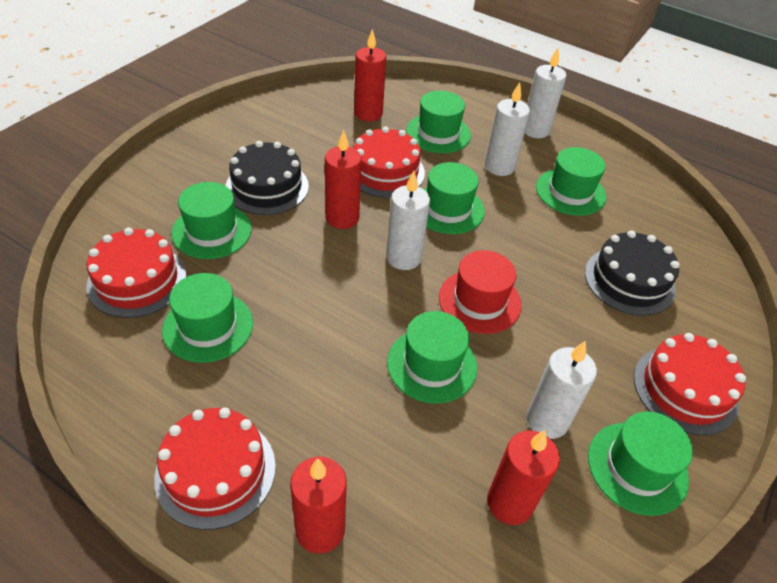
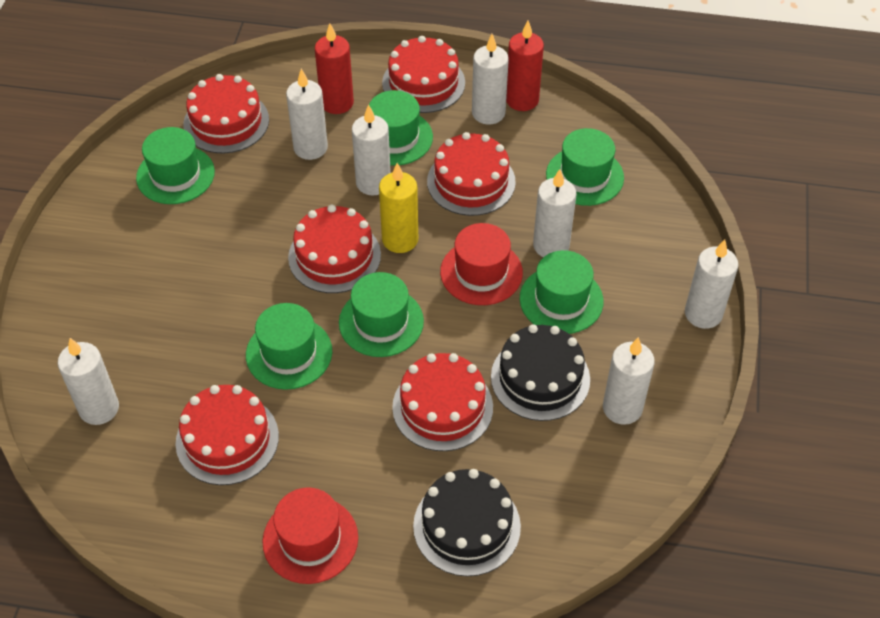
green hat: [162,273,253,363] [172,182,252,259] [387,311,477,404] [406,91,471,153] [424,162,485,234] [536,147,606,216] [588,412,693,516] = 7 -> [136,127,215,204] [246,303,332,390] [339,272,424,357] [369,90,433,166] [520,250,604,334] [546,128,624,206] = 6
red cake: [86,228,187,318] [154,408,276,530] [354,126,425,198] [634,333,746,436] = 4 -> [176,385,279,485] [184,74,269,154] [288,205,381,293] [382,36,465,113] [392,353,493,451] [427,132,516,216] = 6
red candle: [290,457,347,554] [325,130,362,229] [354,29,386,121] [487,430,560,525] = 4 -> [315,23,354,114] [506,21,544,111] = 2
red hat: [439,250,522,334] = 1 -> [263,487,358,584] [440,223,523,305] = 2
white candle: [386,171,430,270] [485,82,530,176] [525,48,566,138] [527,341,597,439] = 4 -> [58,338,119,425] [286,69,328,160] [352,104,391,196] [472,34,509,125] [533,169,576,257] [603,337,655,425] [685,239,738,329] = 7
yellow candle: none = 0 -> [379,163,418,253] = 1

